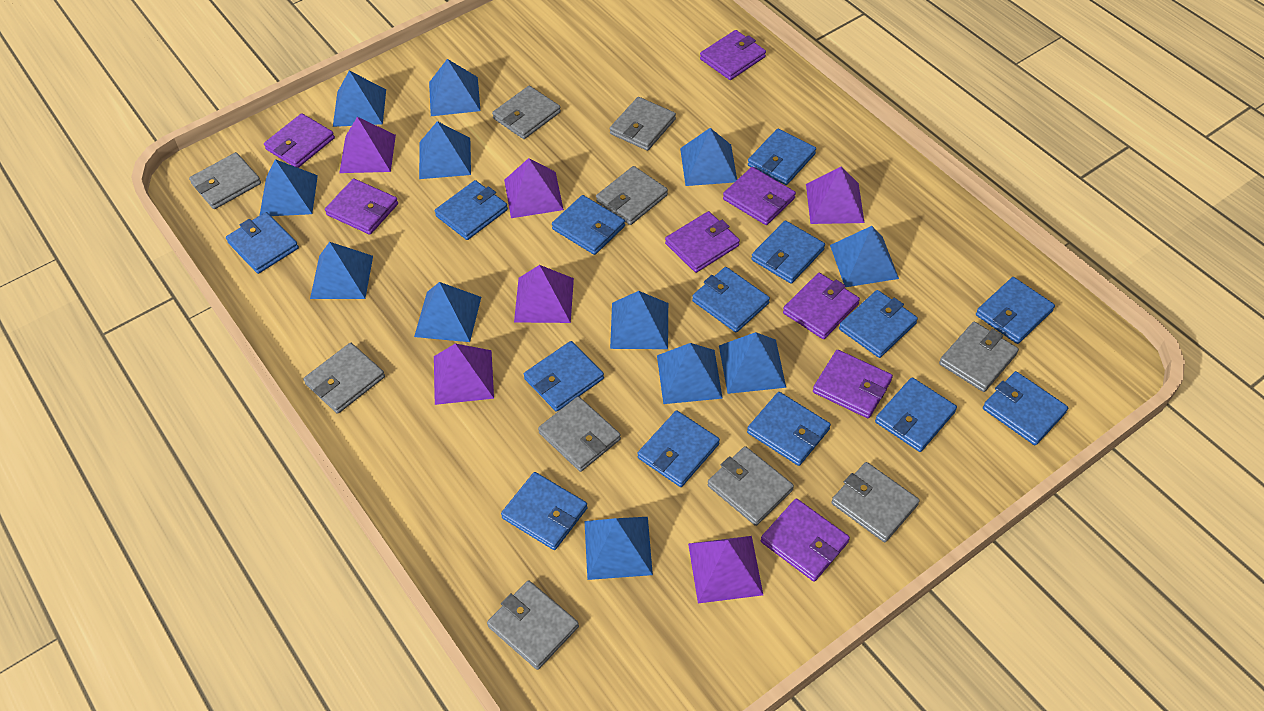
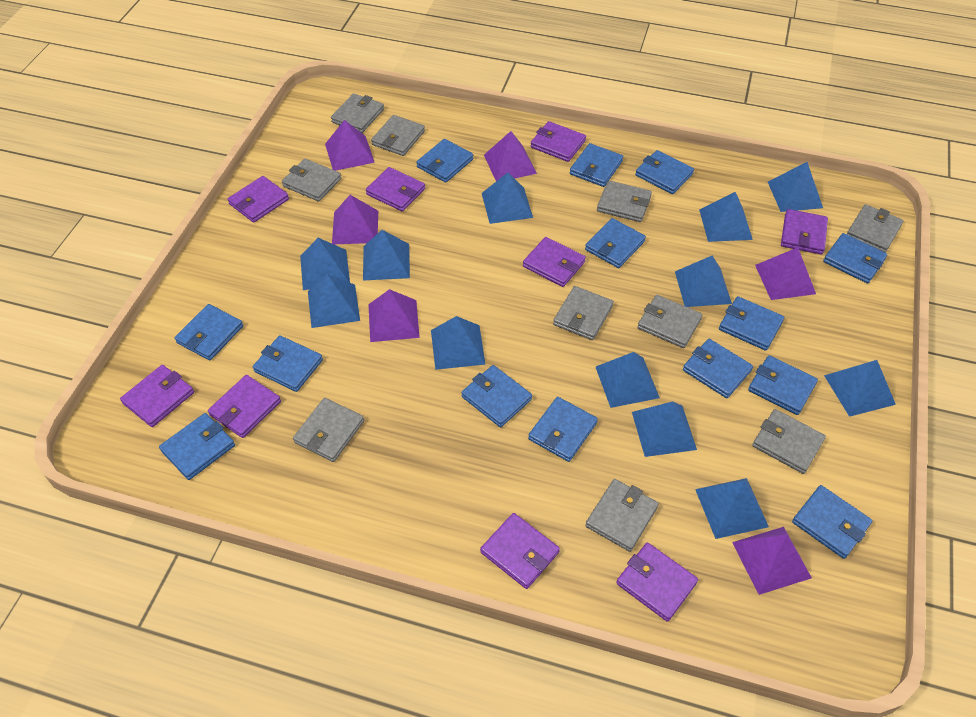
purple wallet: [264,113,335,168] [325,179,398,235] [665,211,740,273] [700,30,766,80] [723,167,796,225] [761,498,850,582] [783,273,860,339] [813,350,893,418] = 8 -> [120,365,194,427] [208,375,281,438] [228,176,289,223] [366,167,425,211] [480,513,560,589] [523,237,586,287] [531,121,586,162] [616,543,698,622] [781,209,828,255] = 9

